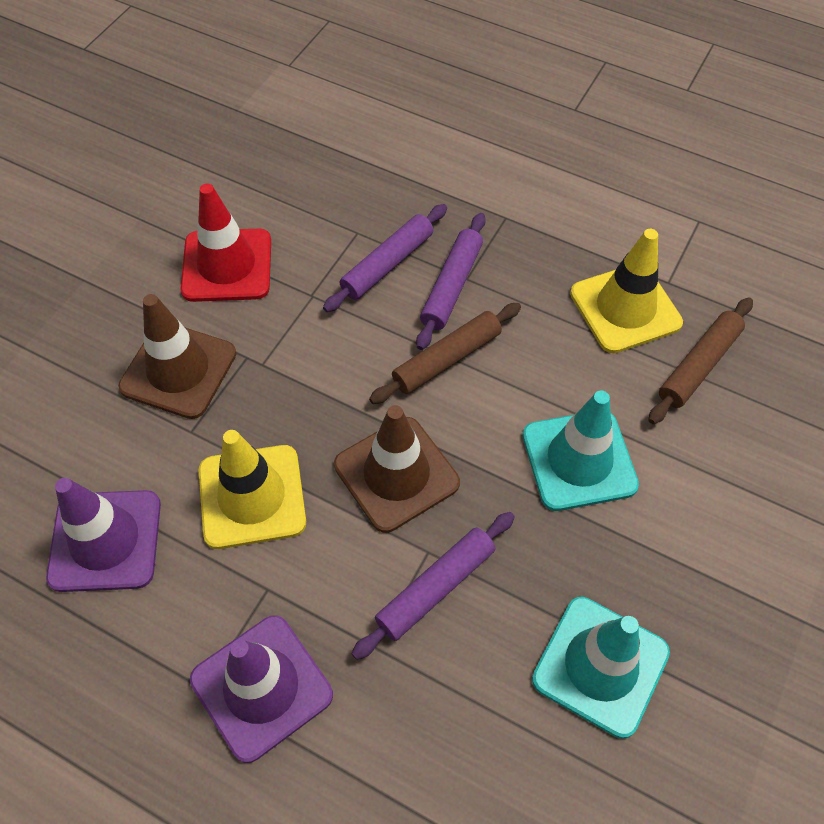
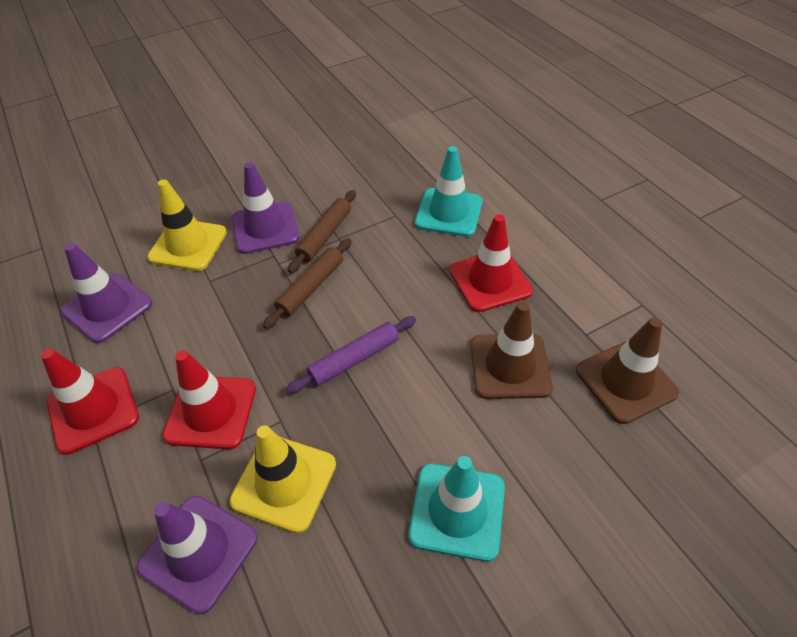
purple rolling pin: [323,204,447,312] [352,512,515,660] [416,213,486,350] = 3 -> [286,316,416,394] = 1
purple traffic cone: [46,478,161,592] [190,615,333,763] = 2 -> [61,243,152,343] [137,496,258,614] [232,162,300,254] = 3
red traffic cone: [180,184,271,302] = 1 -> [41,349,139,455] [162,350,256,449] [450,214,533,312] = 3

